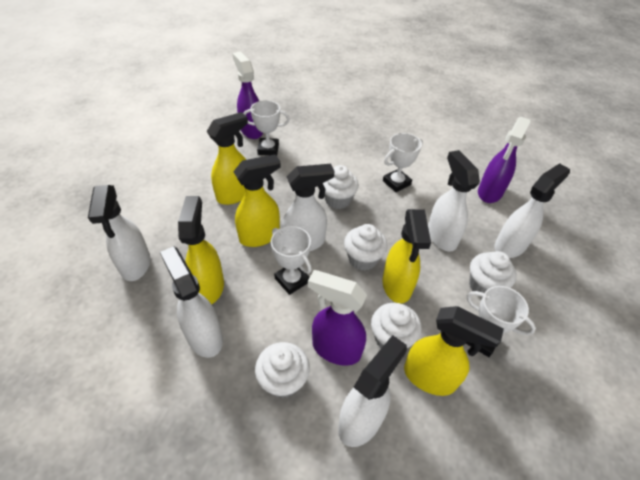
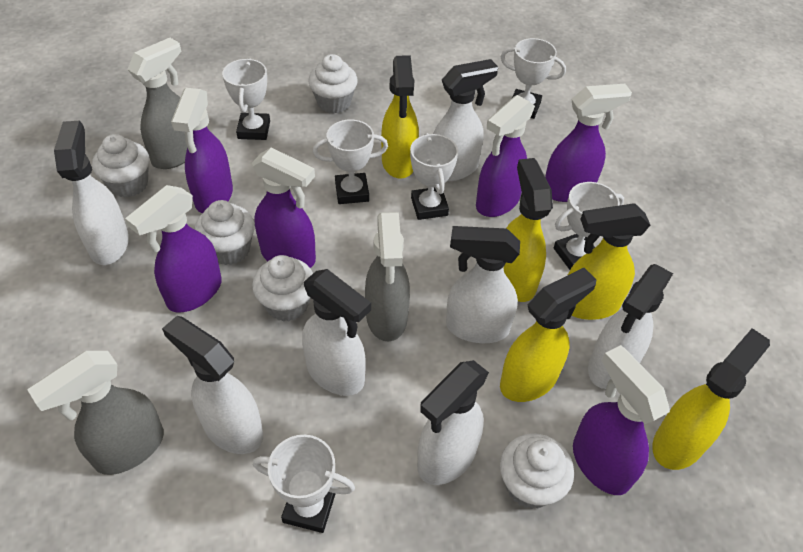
grey spray bottle: none = 0 -> [27,351,164,475] [127,38,187,169] [365,212,410,342] = 3
purple spray bottle: [232,52,263,139] [308,270,367,366] [478,117,531,203] = 3 -> [125,185,222,313] [171,88,233,213] [252,147,316,268] [476,95,535,217] [545,84,632,202] [573,345,670,495] = 6
white spray bottle: [88,185,150,281] [160,246,223,358] [282,164,334,251] [338,335,407,447] [428,150,480,251] [494,163,570,258] = 6 -> [54,121,129,265] [162,316,263,454] [302,269,371,396] [417,360,489,485] [433,59,498,182] [446,226,520,343] [588,264,673,389] = 7
white trophy: [243,100,290,156] [271,226,312,295] [383,133,423,192] [466,286,536,357] = 4 -> [222,59,270,140] [253,435,355,533] [313,119,388,204] [410,133,458,220] [501,38,566,119] [554,182,624,270] = 6

